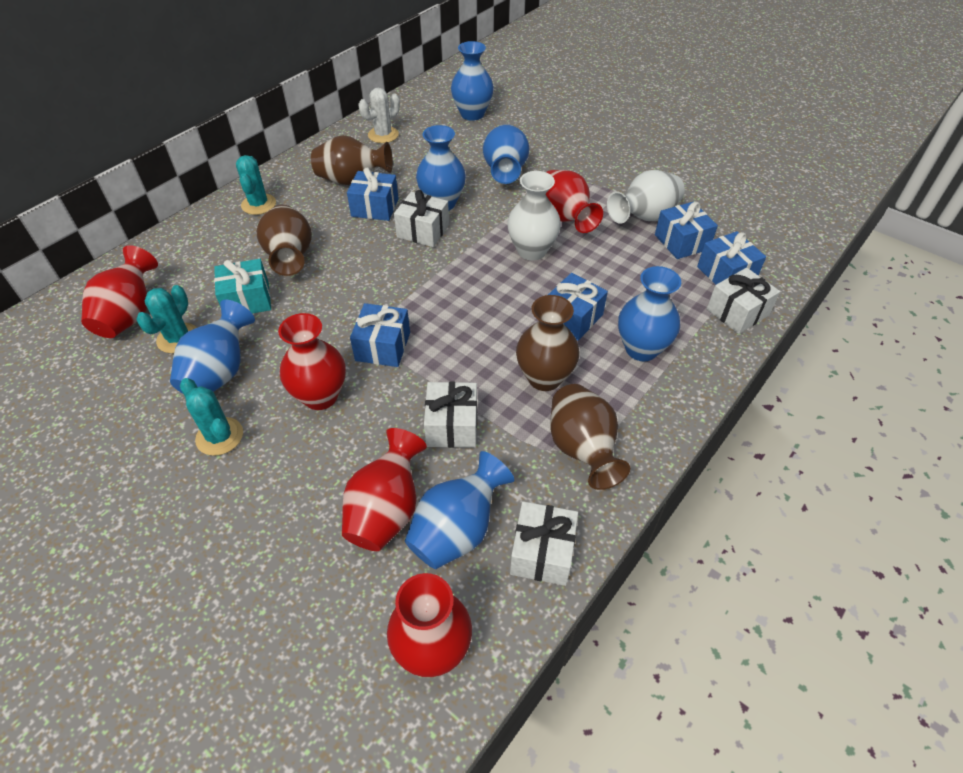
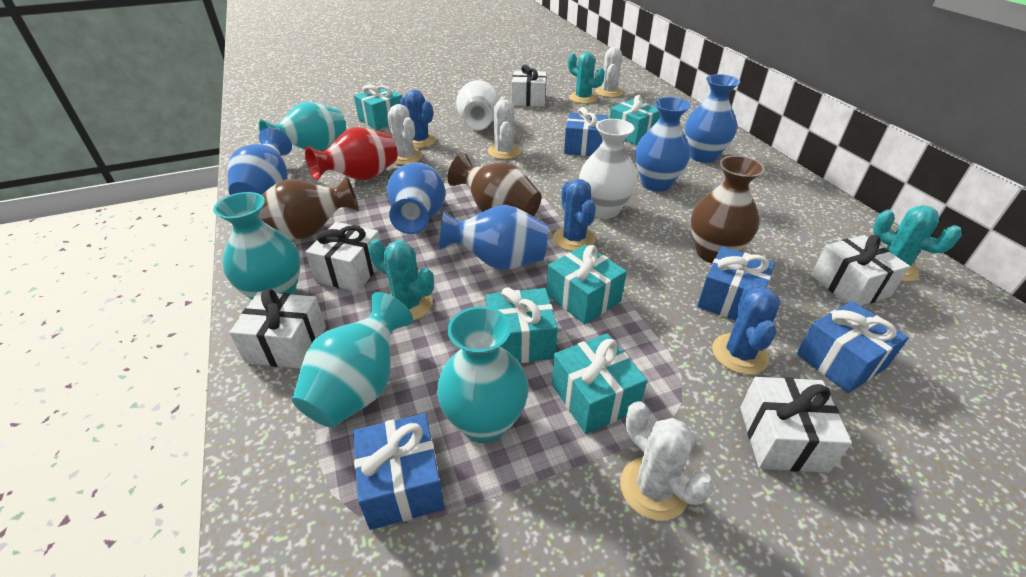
blue cactus: none = 0 -> [399,90,436,148] [553,179,596,251] [712,284,780,375] = 3
blue gift: [347,167,399,221] [350,303,410,367] [548,273,608,340] [655,202,718,259] [697,231,766,285] = 5 -> [353,413,444,530] [564,107,608,156] [697,246,775,320] [796,301,909,393] = 4
blue vase: [170,299,255,394] [405,451,514,569] [416,125,466,210] [451,41,494,121] [483,124,529,184] [618,266,681,361] = 6 -> [227,128,292,195] [387,163,445,234] [439,205,548,270] [635,97,691,192] [685,74,740,163] = 5
brown vase: [257,204,312,276] [311,135,393,185] [516,295,580,391] [550,384,630,490] = 4 -> [259,175,359,240] [447,153,541,217] [691,156,765,263] = 3
red vase: [81,245,158,338] [278,313,346,410] [342,428,427,551] [387,573,472,677] [546,170,603,233] = 5 -> [305,127,398,180] = 1
turquoise gift: [214,259,271,314] = 1 -> [354,84,402,130] [486,287,558,363] [547,244,627,324] [552,333,647,434] [609,95,660,145] = 5
turquoise vase: none = 0 -> [213,192,300,300] [259,102,346,151] [292,292,413,428] [437,306,529,443] = 4
white cactus: [358,88,400,143] = 1 -> [387,104,423,165] [488,97,521,159] [595,46,623,98] [620,401,714,521] = 4
white gift: [394,190,449,247] [424,382,477,448] [510,501,578,586] [707,268,780,334] = 4 -> [229,289,326,369] [305,222,381,292] [512,65,546,107] [740,377,852,473] [811,235,910,306] = 5

